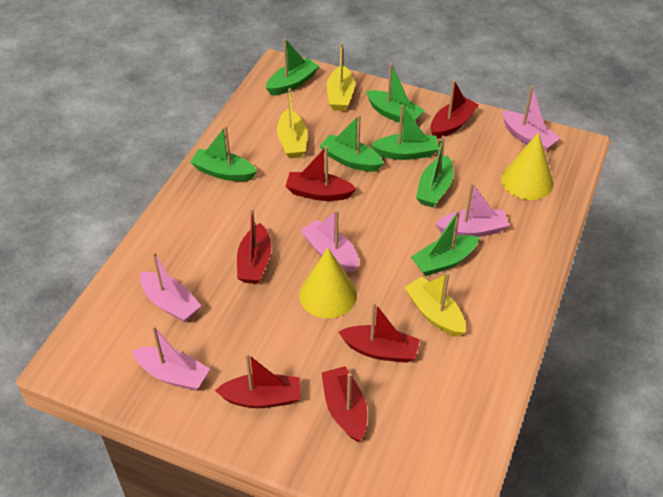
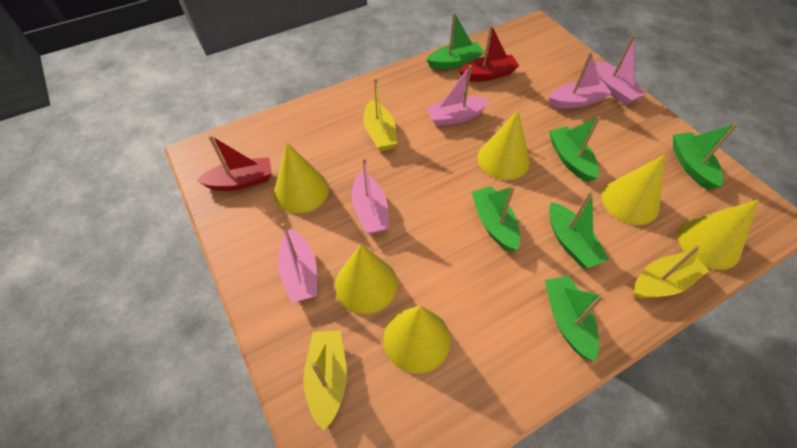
green boat: [190,126,257,181] [266,38,319,96] [320,115,384,172] [366,63,425,123] [371,105,439,160] [411,211,479,276] [416,136,454,208] = 7 -> [426,13,484,70] [471,186,520,252] [545,276,604,362] [549,116,601,182] [549,191,609,268] [673,123,738,190] = 6
red boat: [215,353,300,408] [237,208,271,284] [285,146,356,201] [322,366,367,442] [339,302,420,363] [431,80,479,139] = 6 -> [196,135,272,191] [459,25,519,81] = 2
yellow cone: [299,248,357,318] [501,132,553,200] = 2 -> [274,143,329,213] [335,244,398,314] [383,306,451,374] [477,110,530,180] [601,154,665,225] [678,199,759,270] = 6

